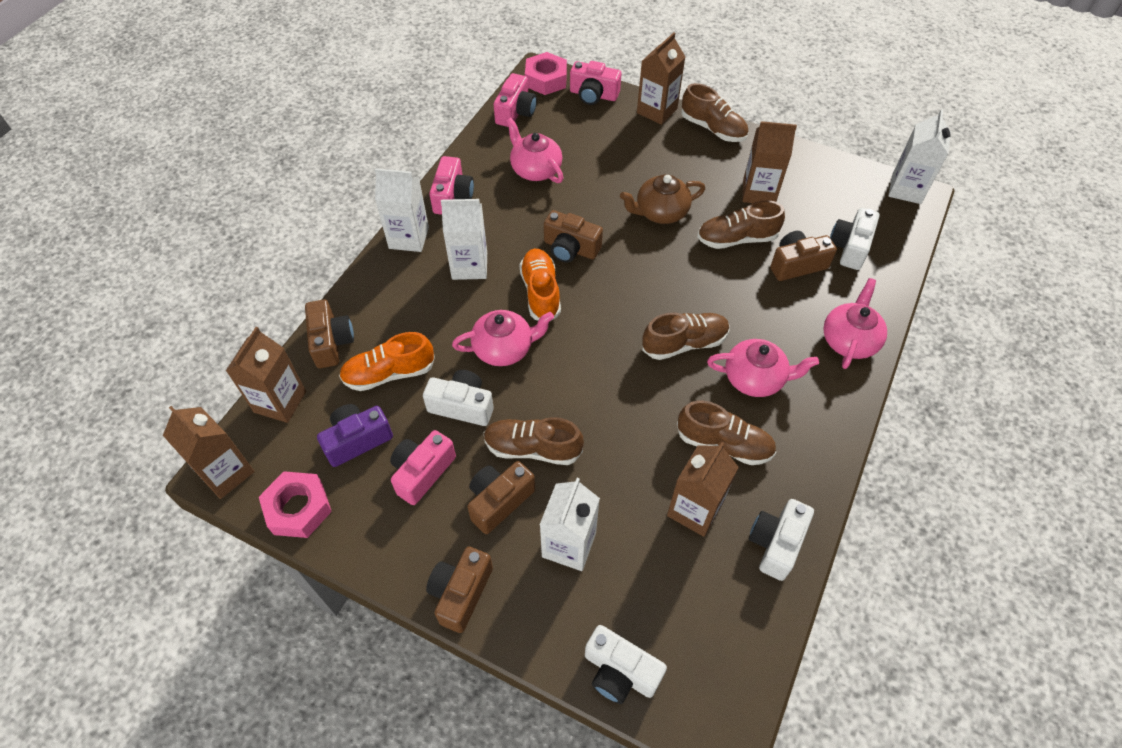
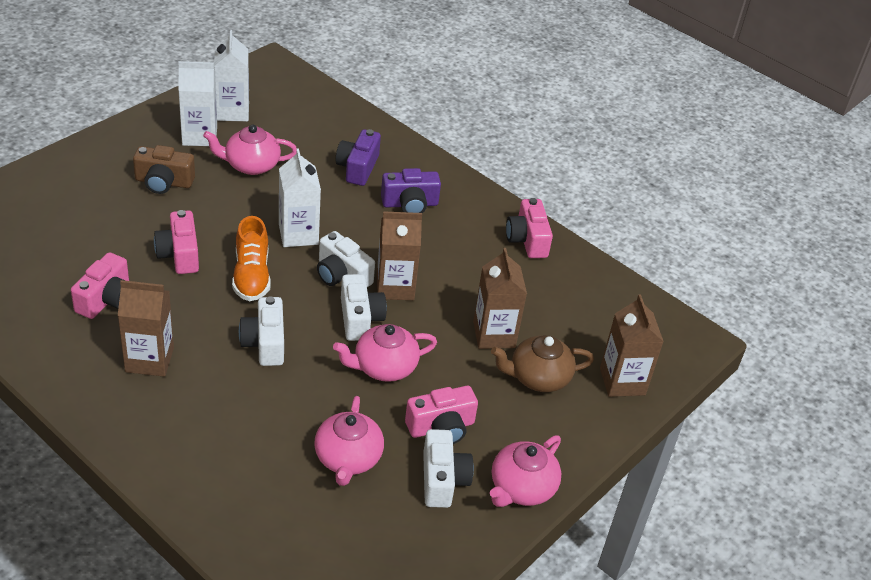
brown camera: [305,300,354,368] [426,547,493,633] [467,461,535,534] [544,210,603,263] [770,231,837,281] = 5 -> [133,145,195,194] = 1
brown carton: [163,406,255,499] [226,327,306,423] [637,32,685,125] [667,442,739,537] [743,121,797,203] = 5 -> [118,280,174,377] [377,211,422,300] [473,248,527,349] [600,295,664,397] = 4
brown shoe: [484,417,584,465] [642,313,729,360] [677,401,776,465] [681,83,748,142] [697,200,785,249] = 5 -> none = 0
orange shoe: [339,332,435,391] [519,249,561,321] = 2 -> [232,216,271,301] = 1
pink nut: [259,471,332,538] [525,52,567,95] = 2 -> none = 0
purple camera: [317,404,393,467] = 1 -> [336,129,381,186] [381,168,441,213] = 2
white carton: [375,168,429,252] [441,199,487,280] [540,478,600,571] [888,109,951,204] = 4 -> [178,61,217,146] [214,30,249,121] [279,148,321,247] = 3

